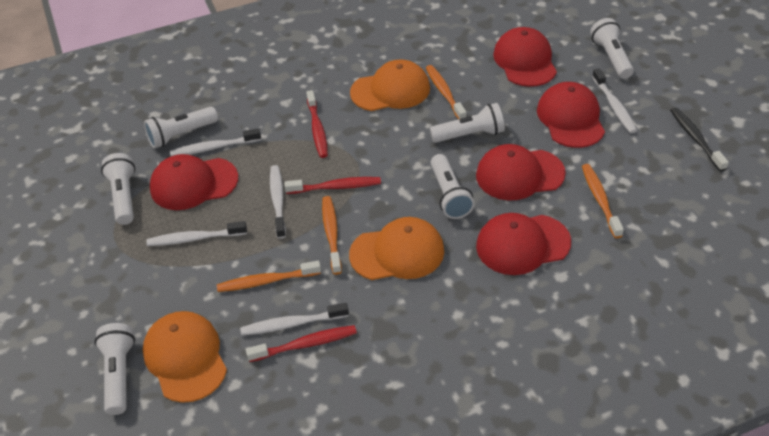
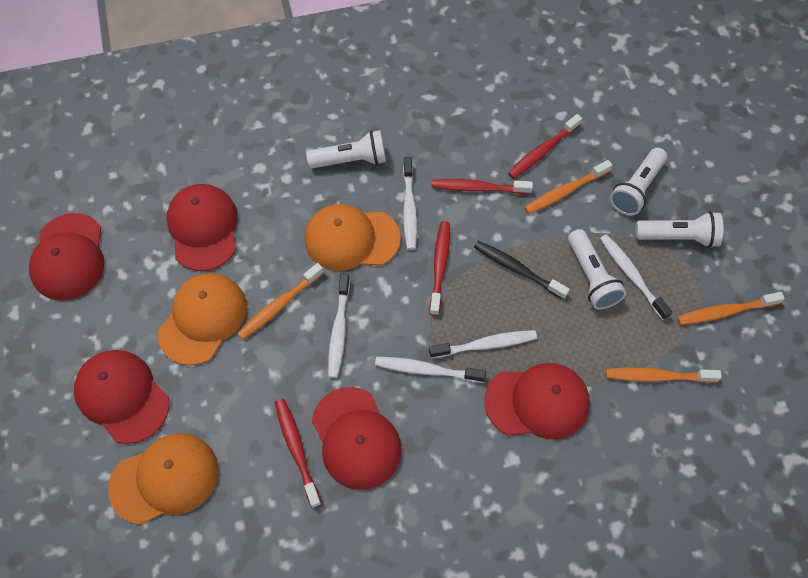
red toothbrush: [246,325,357,362] [284,177,381,194] [306,90,328,158] = 3 -> [275,399,321,508] [430,221,450,316] [432,179,533,194] [508,114,582,179] = 4
white flashlight: [95,323,135,415] [101,153,135,225] [144,107,218,149] [430,103,505,143] [431,154,475,219] [590,18,634,79] = 6 -> [306,130,386,168] [568,229,626,310] [610,148,667,216] [635,211,724,248] = 4

